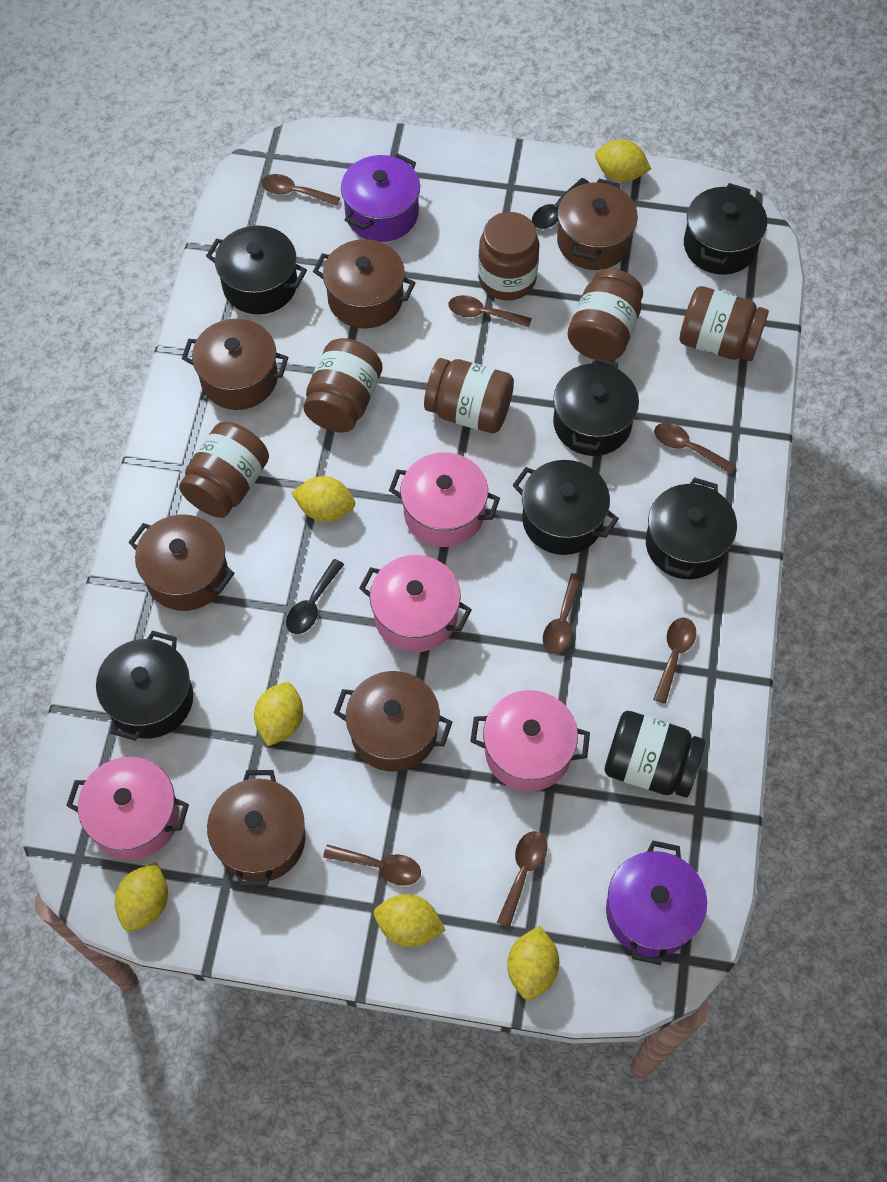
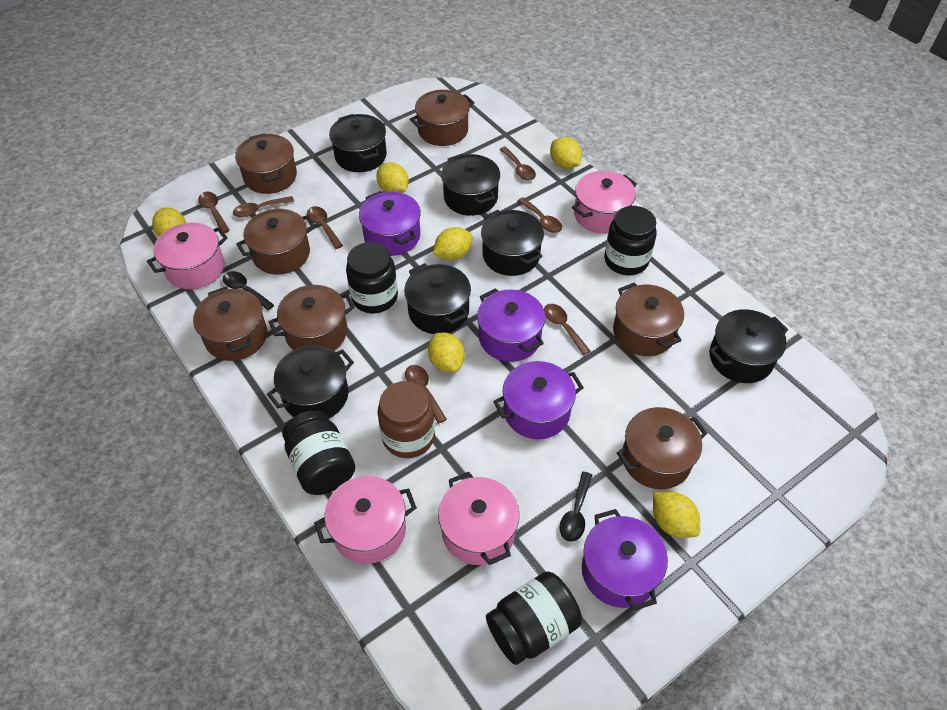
black jar: [605,711,705,798] = 1 -> [282,410,355,495] [346,242,398,313] [486,572,582,665] [604,206,657,275] = 4
brown jar: [179,422,269,518] [303,338,382,433] [424,358,514,433] [478,212,539,300] [568,269,643,361] [680,286,769,361] = 6 -> [378,381,435,458] = 1
brown pot: [128,514,234,611] [182,319,288,410] [207,770,305,887] [313,239,415,329] [334,671,452,772] [557,179,638,270] = 6 -> [193,287,267,361] [235,133,297,194] [236,209,315,275] [269,285,355,351] [410,90,475,146] [613,283,684,356] [617,407,708,489] = 7
purple pot: [341,153,420,242] [606,840,707,965] = 2 -> [359,191,421,256] [477,288,546,362] [493,361,584,439] [582,509,668,611] = 4

